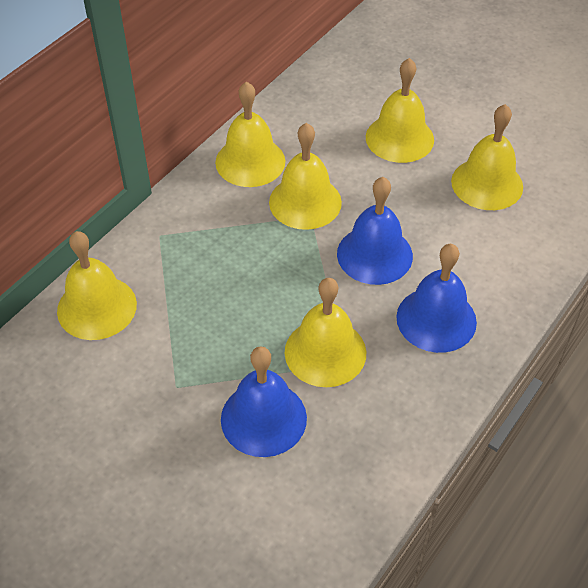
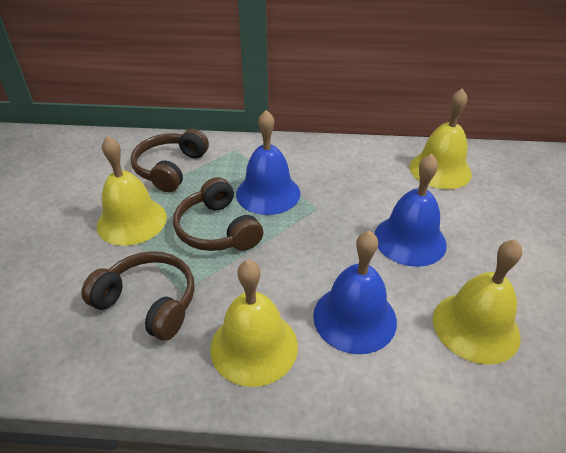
brown headphones: none = 0 -> [81,251,195,341] [131,129,209,192] [173,177,263,251] = 3
yellow bell: [57,231,137,340] [215,82,285,187] [269,123,342,230] [285,278,366,387] [366,58,434,163] [451,104,523,210] = 6 -> [97,136,167,246] [210,260,298,387] [409,88,472,189] [433,239,522,365] = 4

